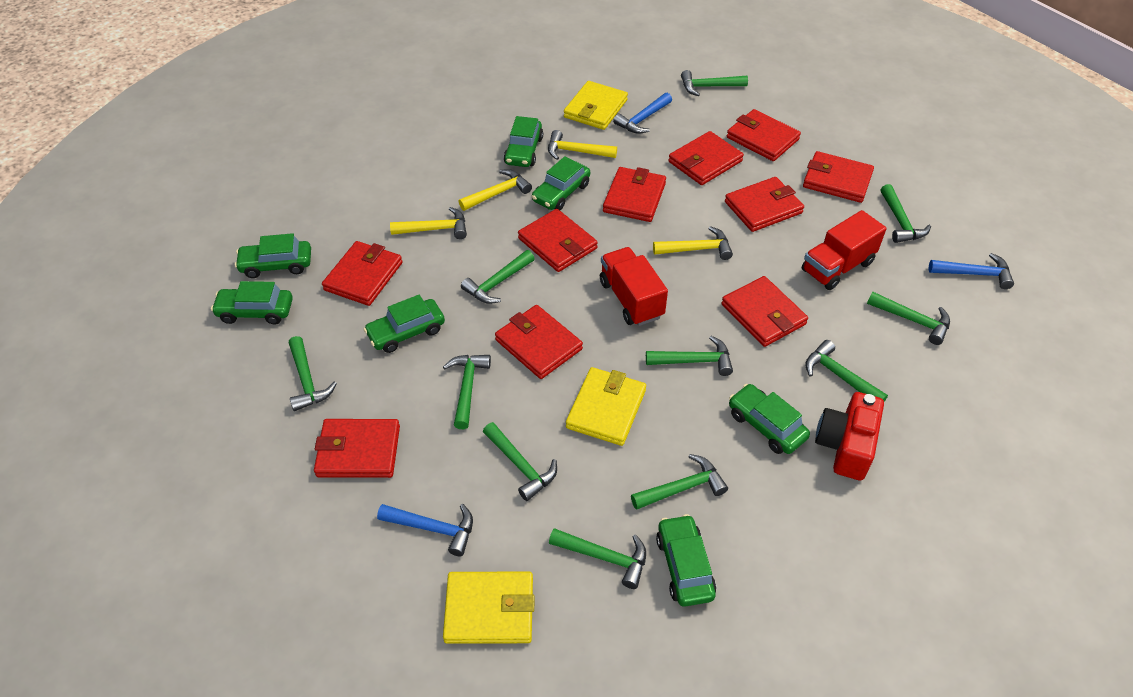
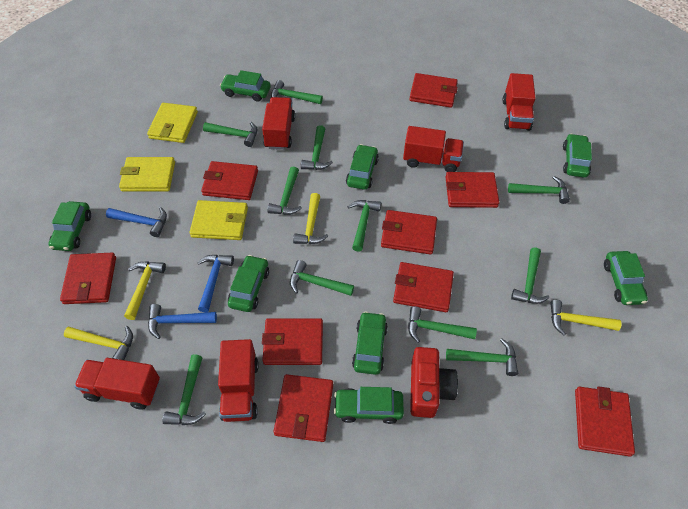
green car: [211,281,293,325] [235,233,311,278] [364,295,445,353] [504,116,543,167] [532,156,590,210] [656,514,716,607] [729,384,810,454] = 7 -> [48,201,91,251] [220,70,271,102] [228,255,269,312] [334,387,404,424] [346,144,379,190] [352,311,388,375] [563,134,592,178] [604,251,648,305] = 8
red truck: [600,247,668,326] [802,210,887,290] = 2 -> [74,358,160,409] [218,339,259,422] [262,97,295,150] [403,126,464,172] [502,73,536,131] = 5
red wallet: [314,419,400,478] [322,241,403,306] [495,305,583,379] [518,209,598,272] [603,167,666,222] [668,131,744,185] [721,276,808,347] [725,177,804,232] [727,109,801,161] [803,151,874,203] = 10 -> [60,253,116,304] [201,161,258,200] [262,318,323,365] [274,374,333,442] [381,210,437,254] [393,262,454,312] [409,73,458,108] [446,172,499,208] [575,386,635,457] = 9

